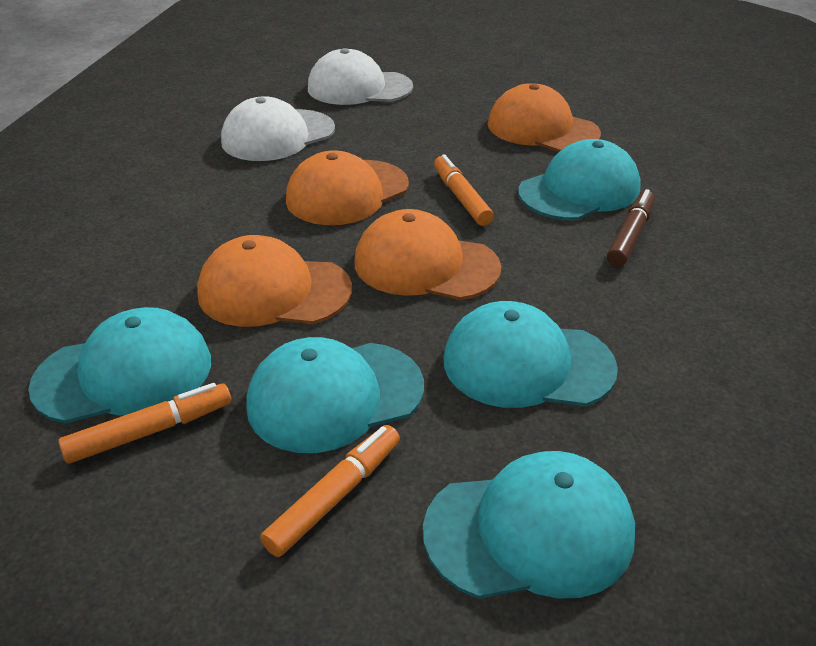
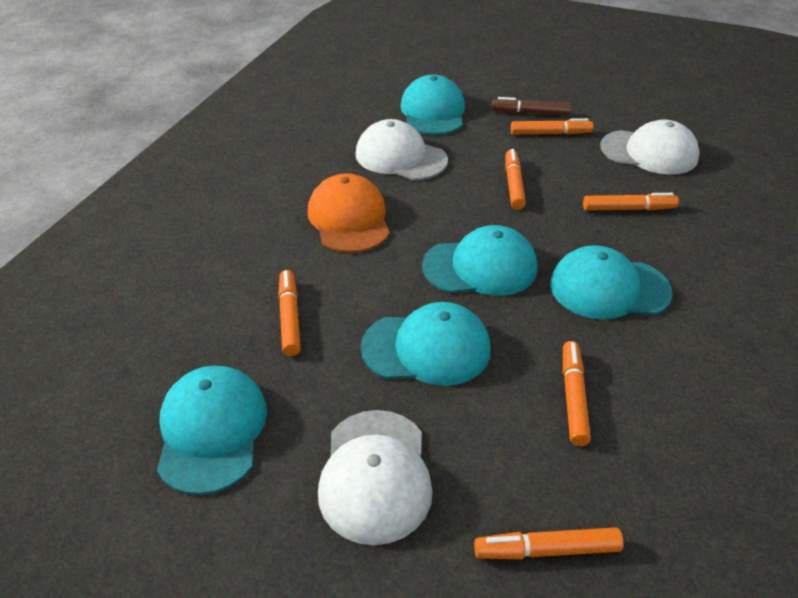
orange cap: [197,235,352,327] [286,150,409,225] [355,209,502,300] [488,83,601,152] = 4 -> [308,173,390,253] = 1
orange marker: [59,383,231,464] [260,425,400,557] [434,154,494,226] = 3 -> [278,270,301,356] [474,527,624,559] [505,149,526,210] [511,118,593,135] [563,341,591,446] [583,193,679,211] = 6
white cap: [221,97,335,161] [308,48,413,105] = 2 -> [318,410,433,545] [356,119,448,180] [600,120,699,175] = 3

